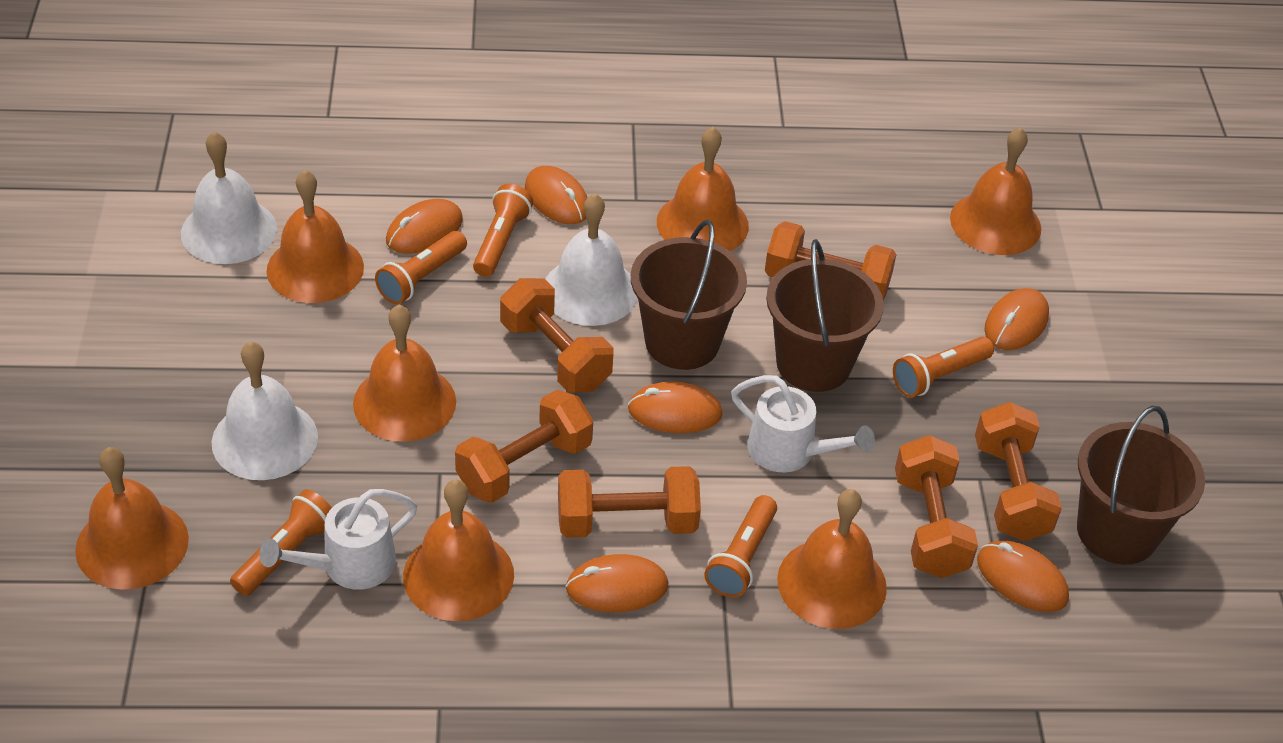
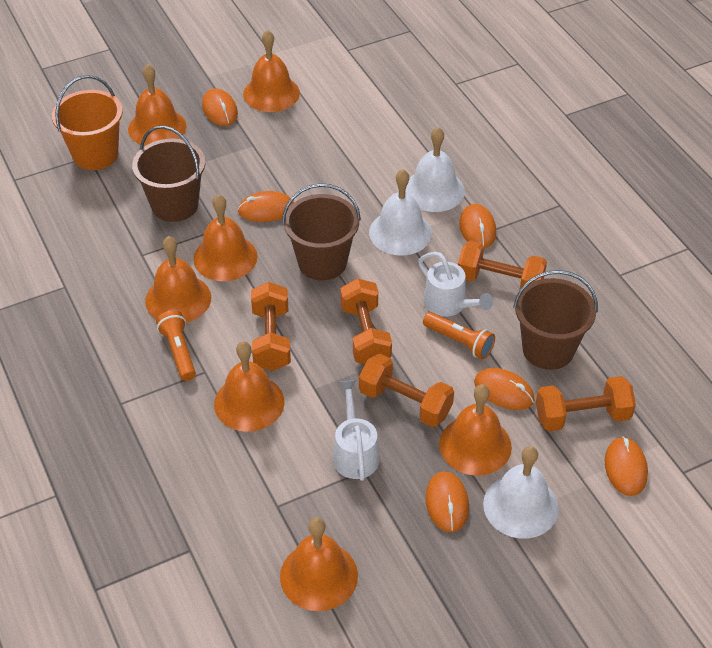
orange bucket: none = 0 -> [52,75,123,170] = 1
orange dumbbell: [455,390,593,503] [500,278,614,392] [558,466,701,538] [765,221,897,300] [895,435,978,578] [975,402,1062,541] = 6 -> [251,282,291,371] [340,278,392,364] [359,354,454,427] [458,240,547,289] [536,376,636,431] = 5
orange flashlight: [230,489,332,596] [375,231,467,304] [473,184,533,277] [704,495,777,597] [893,337,994,397] = 5 -> [156,310,196,381] [423,312,495,359] = 2

